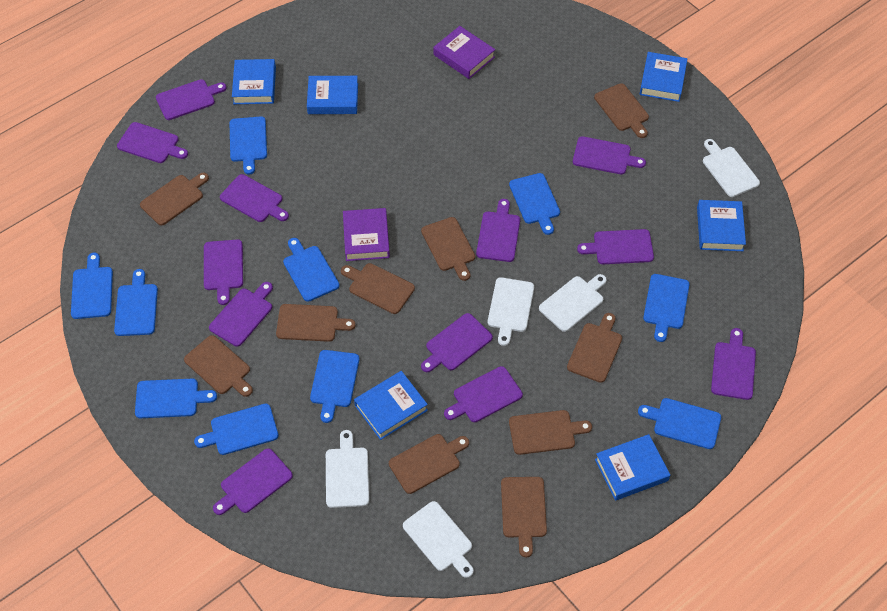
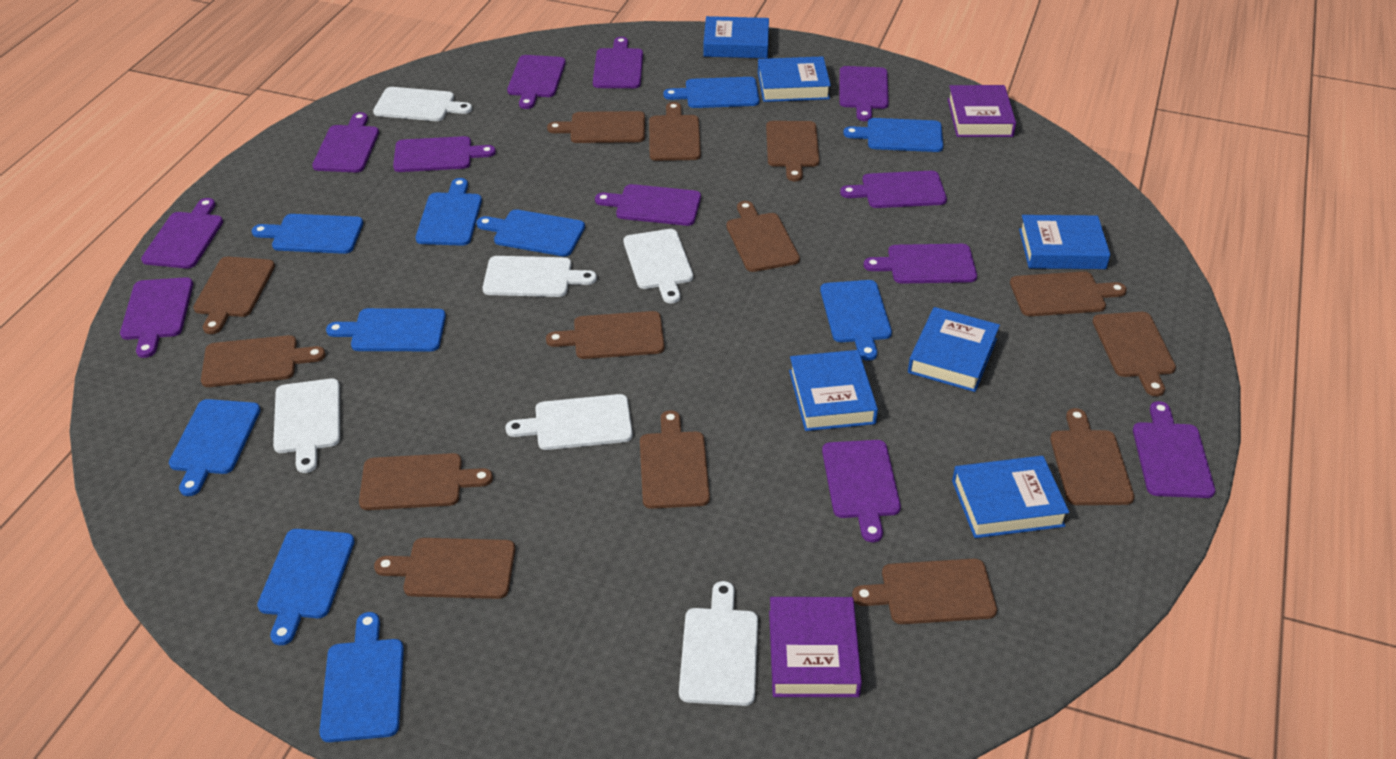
brown cutting board: [140,172,209,226] [184,335,253,397] [276,304,355,342] [341,263,415,314] [389,434,469,494] [421,217,475,281] [501,477,547,557] [509,410,592,455] [567,313,622,383] [594,83,649,138] = 10 -> [193,257,275,334] [201,335,326,387] [359,453,493,510] [374,538,515,599] [546,311,664,359] [547,111,645,143] [640,410,710,509] [649,102,701,161] [726,201,800,272] [766,121,819,181] [852,559,997,624] [1010,271,1127,316] [1050,408,1134,505] [1093,312,1176,396] = 14
white cutting board: [326,430,369,508] [403,501,474,578] [488,277,534,346] [539,274,607,332] [703,139,760,197] = 5 -> [273,379,340,473] [373,87,472,121] [483,256,597,297] [505,394,633,450] [624,229,693,303] [679,581,758,706] = 6

